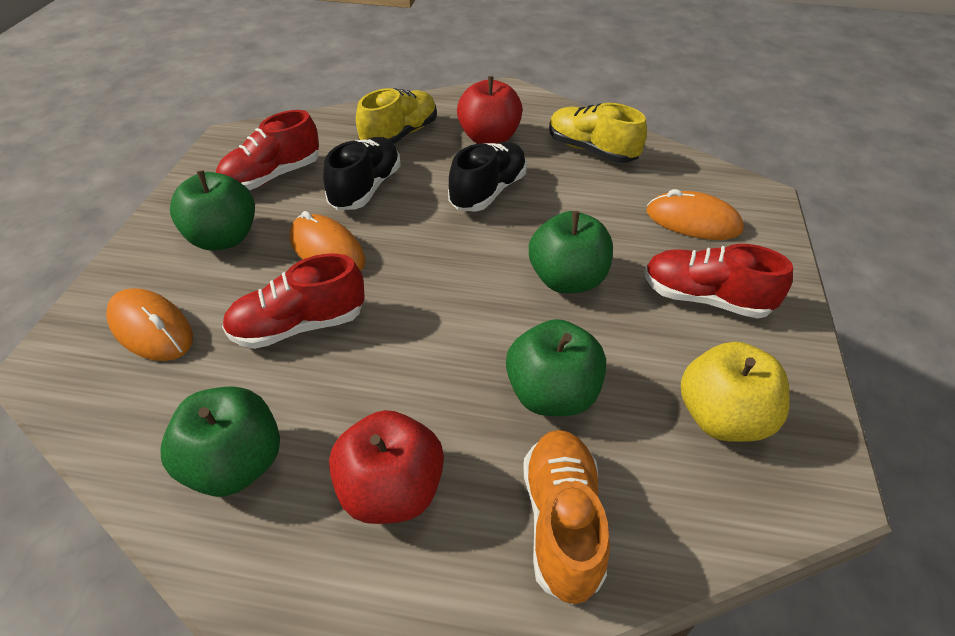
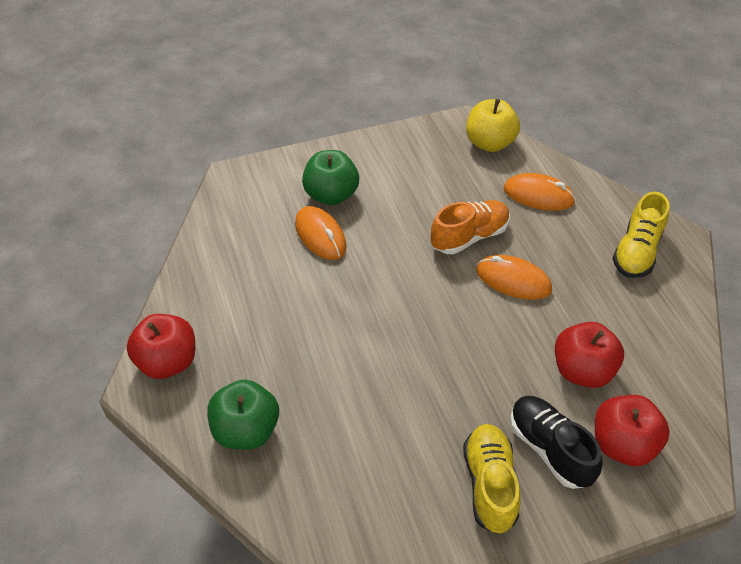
black shoe: [323,137,401,210] [448,142,527,212] = 2 -> [510,396,603,489] = 1
green apple: [160,387,280,497] [170,170,255,251] [506,319,606,416] [529,211,613,293] = 4 -> [207,380,279,450] [302,150,359,205] = 2
red apple: [329,410,444,524] [457,76,523,144] = 2 -> [127,314,195,379] [555,322,624,388] [595,395,670,466] = 3
red shoe: [216,110,319,190] [222,253,365,349] [644,244,793,319] = 3 -> none = 0

